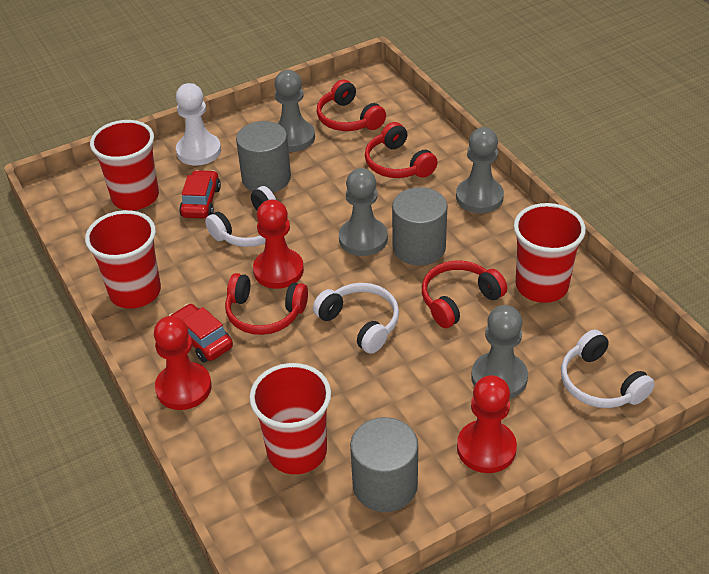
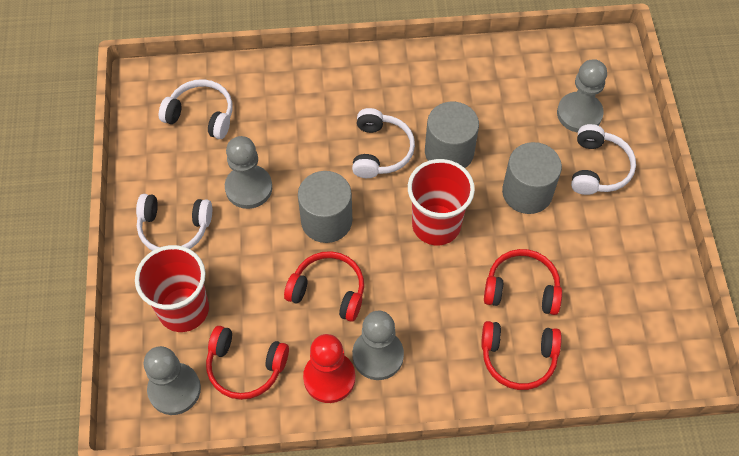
red car: [169,304,233,362] [179,170,221,218] = 2 -> none = 0
red cup: [85,210,161,309] [90,120,159,210] [249,363,331,474] [514,203,586,303] = 4 -> [135,245,209,332] [408,159,475,245] = 2
red pawn: [154,316,212,410] [253,200,304,289] [457,375,517,473] = 3 -> [303,334,355,403] = 1
white headphones: [205,186,276,247] [313,283,399,354] [561,329,655,408] = 3 -> [136,194,212,251] [159,79,232,139] [352,108,415,178] [571,124,636,195] = 4
white pawn: [176,83,221,166] = 1 -> none = 0

